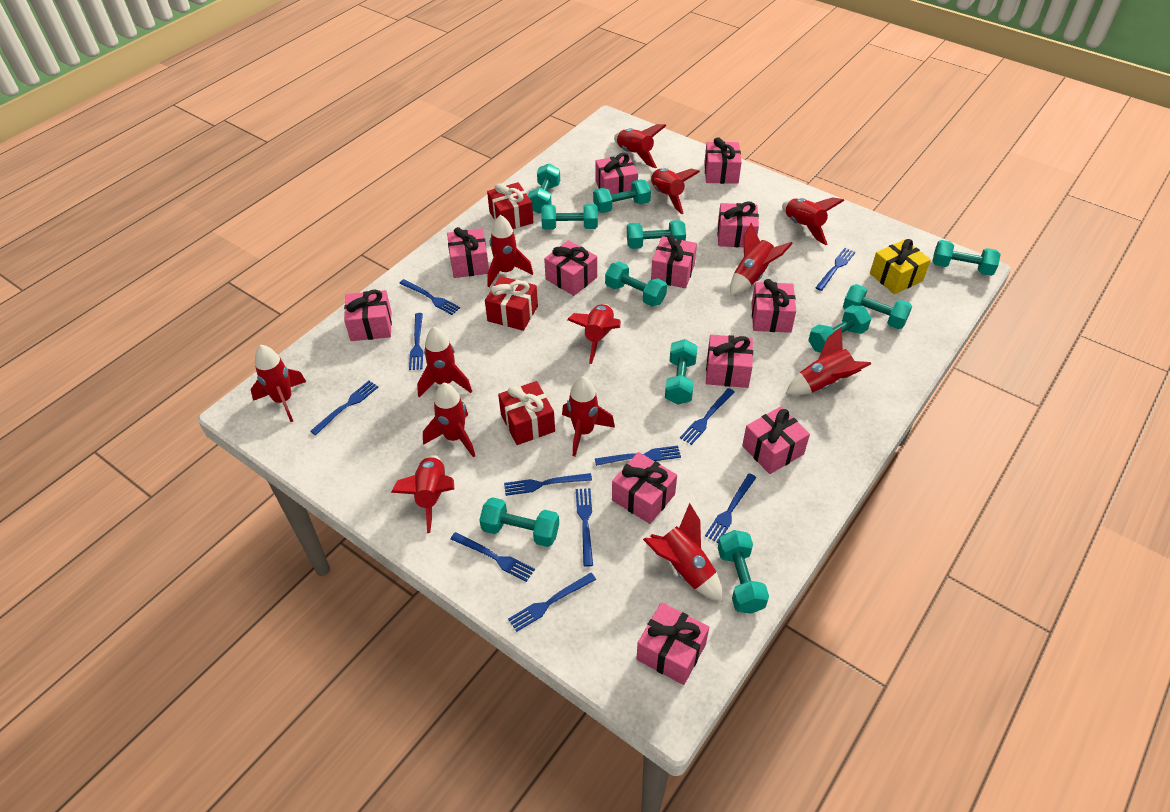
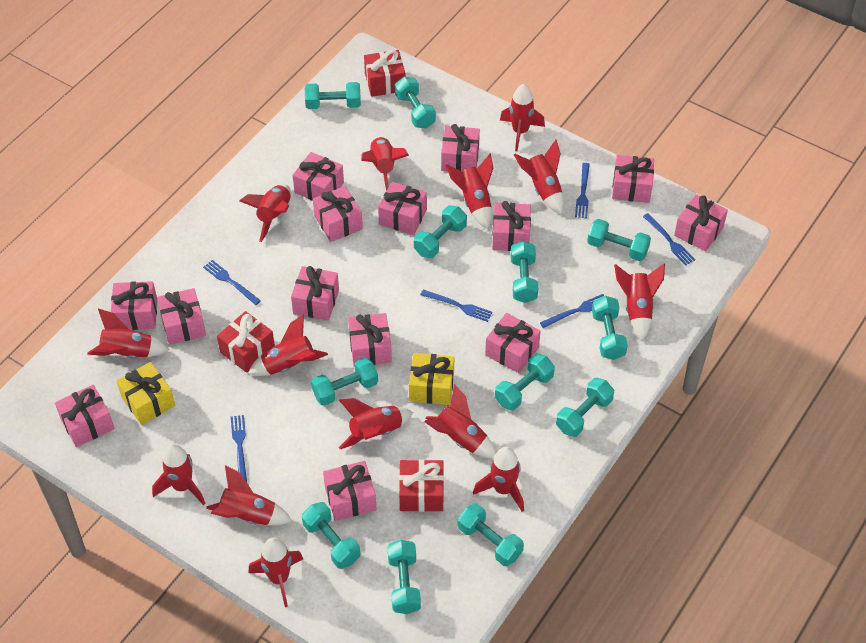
blue fork: [310,381,378,435] [399,279,460,315] [409,313,423,370] [450,532,535,582] [504,473,592,496] [508,573,596,632] [576,488,593,567] [595,446,681,466] [680,388,735,445] [705,473,757,543] [815,248,856,291] = 11 -> [203,260,261,305] [231,415,247,482] [420,289,493,322] [540,294,604,328] [575,163,590,218] [643,213,695,266] = 6
pink gift: [344,290,392,341] [447,227,489,278] [544,240,597,296] [595,153,638,194] [612,452,677,524] [636,602,709,685] [651,234,697,288] [704,137,742,184] [706,335,753,388] [717,202,759,247] [742,406,810,474] [752,279,796,333] = 12 -> [55,385,115,447] [111,281,157,330] [157,288,206,345] [291,266,339,321] [293,152,344,201] [313,186,363,242] [323,461,377,521] [348,313,392,367] [378,182,427,235] [441,124,480,172] [485,313,541,373] [492,201,531,251] [612,155,654,203] [674,194,728,251] = 14
red rocket: [251,345,306,422] [391,454,454,533] [417,327,472,398] [423,383,475,457] [487,215,533,287] [562,376,615,456] [567,304,621,364] [614,124,666,168] [643,503,723,602] [651,168,700,214] [730,223,793,296] [782,197,844,245] [786,327,871,395] = 13 -> [87,308,169,358] [152,444,205,505] [206,465,292,525] [240,184,291,242] [248,314,328,376] [248,537,303,607] [339,398,413,449] [361,136,409,191] [424,384,496,458] [445,154,493,229] [473,447,524,512] [500,84,545,151] [514,140,564,214] [614,263,665,341] = 14
turquoise dumbbell: [480,497,559,547] [528,163,560,214] [541,204,598,230] [593,179,651,213] [605,262,667,307] [627,220,686,249] [665,339,698,405] [718,530,769,614] [808,305,871,353] [843,284,912,329] [933,240,1001,276] = 11 -> [302,502,361,569] [305,82,361,109] [311,357,378,406] [387,540,421,614] [395,77,436,128] [414,206,467,258] [458,503,524,566] [495,354,555,411] [511,241,538,303] [556,378,614,437] [587,219,651,261] [592,296,628,360] = 12
yellow gift: [870,239,931,294] = 1 -> [117,362,175,425] [409,353,454,405] = 2

